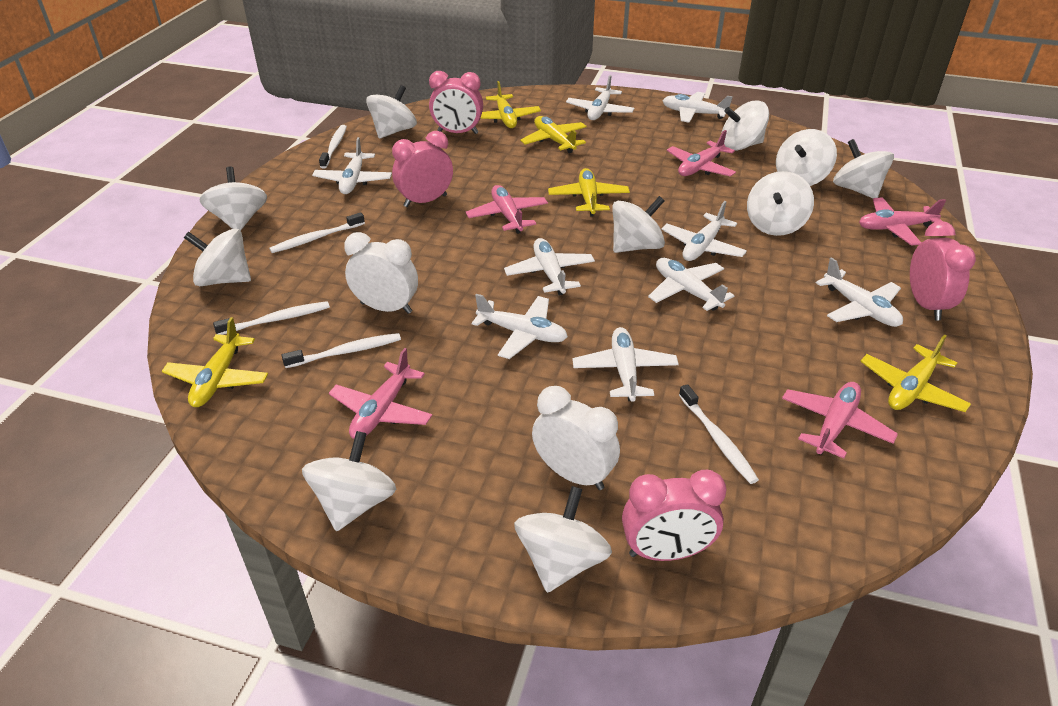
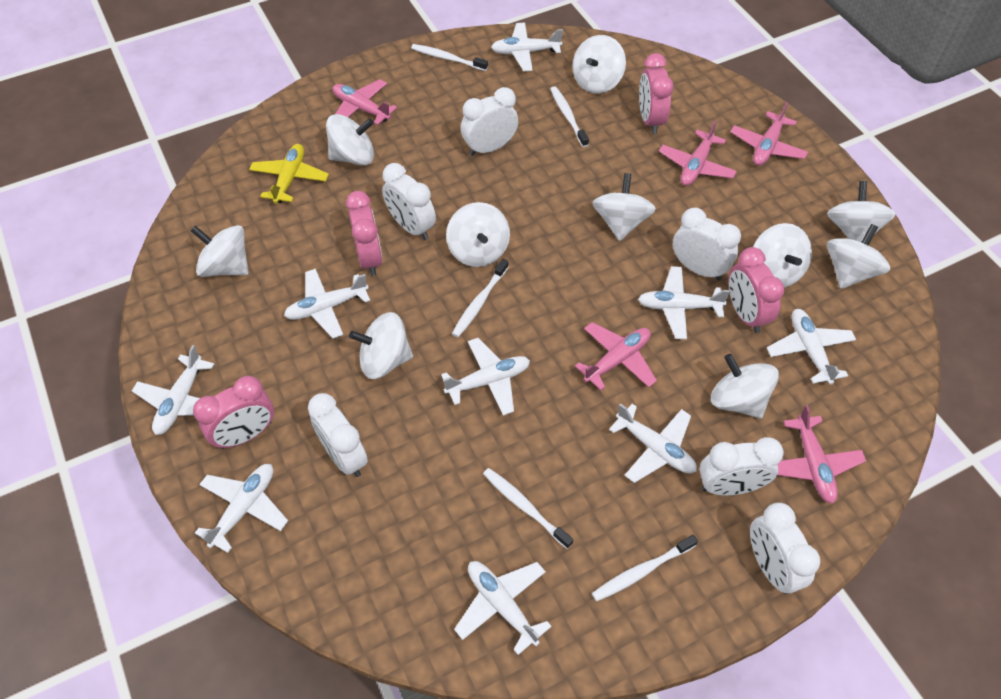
white clock: [344,232,418,314] [532,386,620,490] = 2 -> [308,393,368,477] [382,163,436,240] [461,87,518,156] [673,207,741,280] [699,437,784,495] [750,503,820,594] = 6
yellow plane: [162,317,268,407] [480,81,541,128] [520,116,587,153] [548,168,630,217] [860,334,971,412] = 5 -> [249,144,329,204] = 1

